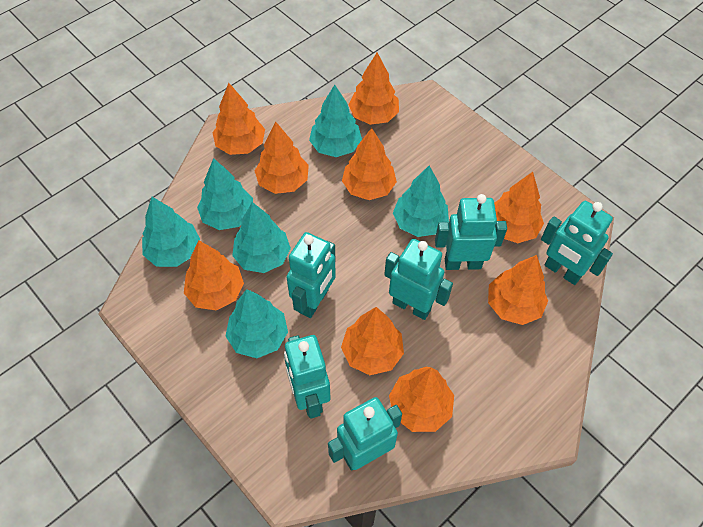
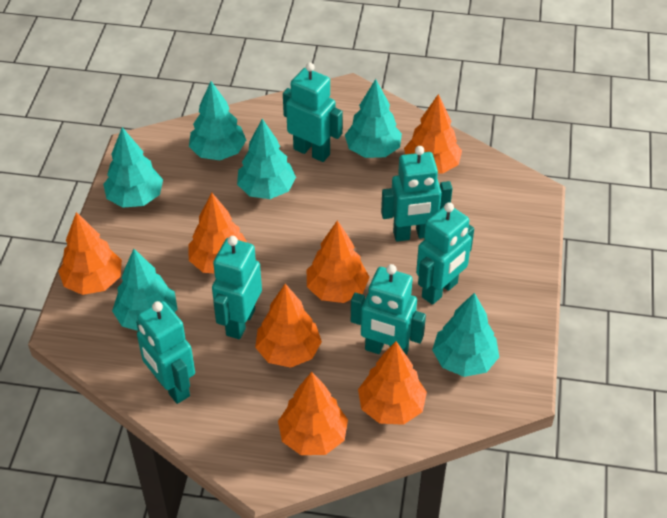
orange tree: [184,241,244,311] [212,83,265,155] [255,122,309,194] [341,307,404,375] [342,128,397,200] [349,53,399,125] [389,367,454,432] [488,255,548,325] [494,172,544,243] = 9 -> [58,212,122,295] [189,193,247,274] [255,284,322,368] [278,372,348,455] [307,220,369,303] [358,341,427,425] [404,94,462,174] = 7

